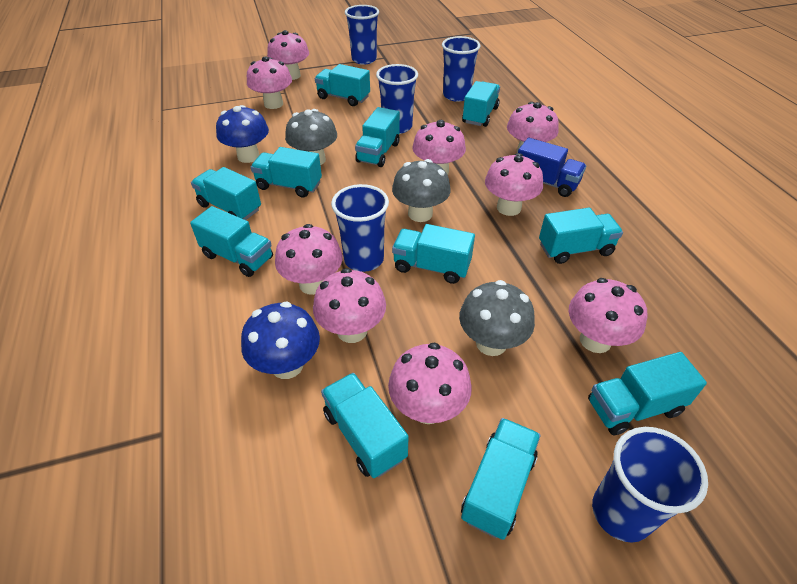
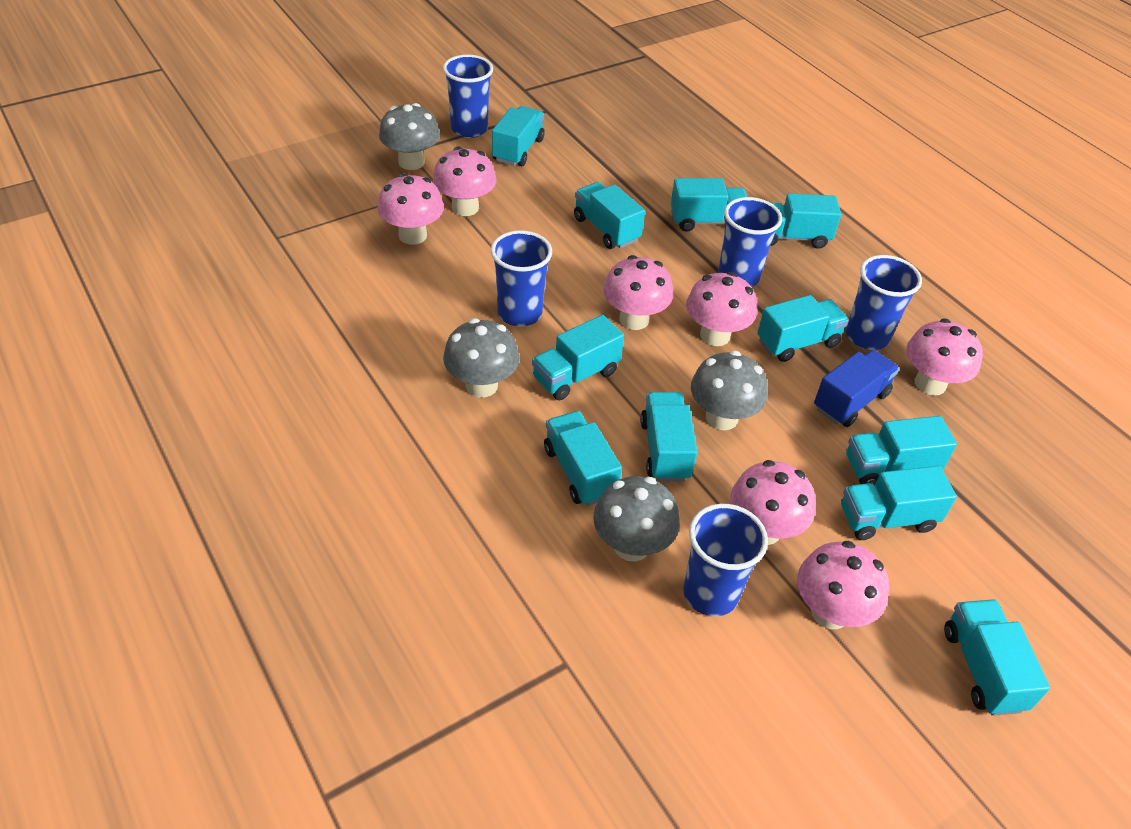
blue mushroom: [216,105,269,163] [241,302,320,379] = 2 -> none = 0
grey mushroom: [285,109,337,165] [392,159,451,222] [459,280,535,356] = 3 -> [379,103,440,170] [443,318,519,398] [594,476,680,562] [691,351,767,430] = 4
pink mushroom: [247,56,292,109] [267,30,309,80] [275,224,343,295] [313,268,386,343] [388,343,472,424] [412,120,466,175] [485,153,543,216] [507,102,559,153] [569,278,648,353] = 9 -> [378,173,444,245] [433,146,496,216] [603,255,673,330] [686,272,757,346] [730,460,816,545] [797,541,889,629] [906,318,983,396] = 7

